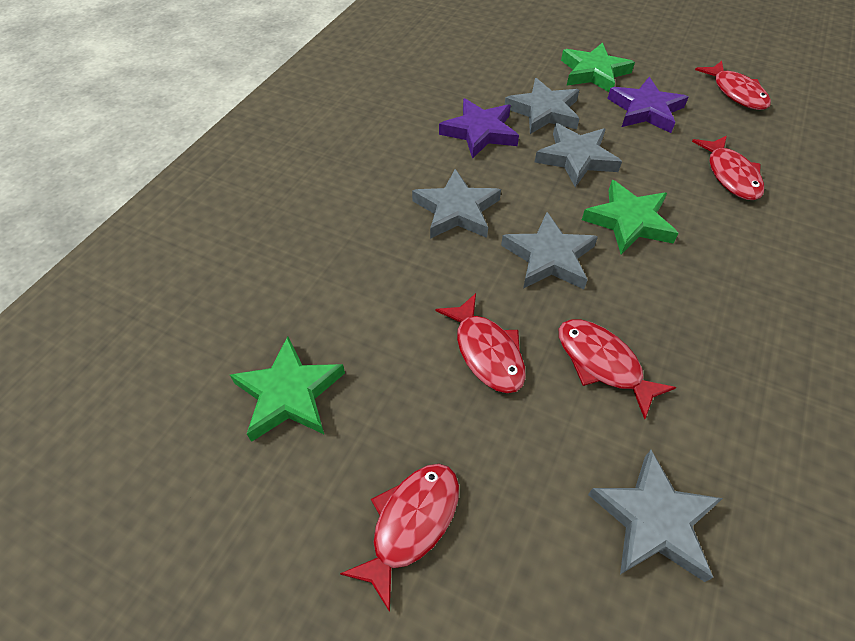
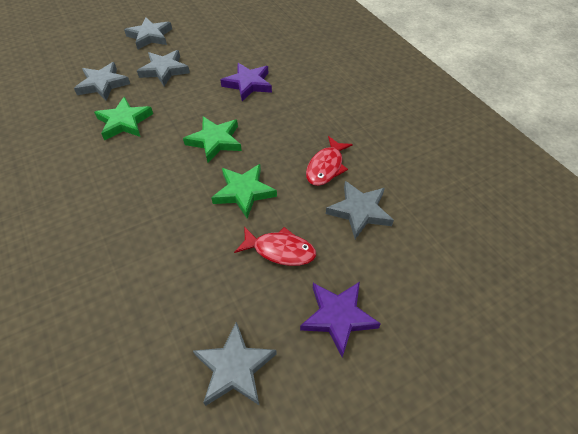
red fish: [340,464,459,612] [435,293,526,393] [559,320,676,419] [692,135,764,200] [695,61,771,110] = 5 -> [234,227,316,266] [306,136,353,186] = 2

